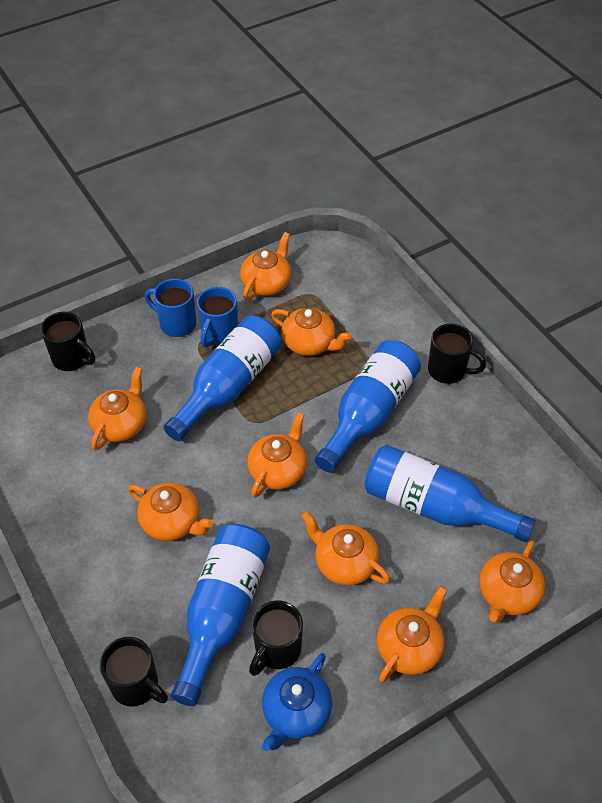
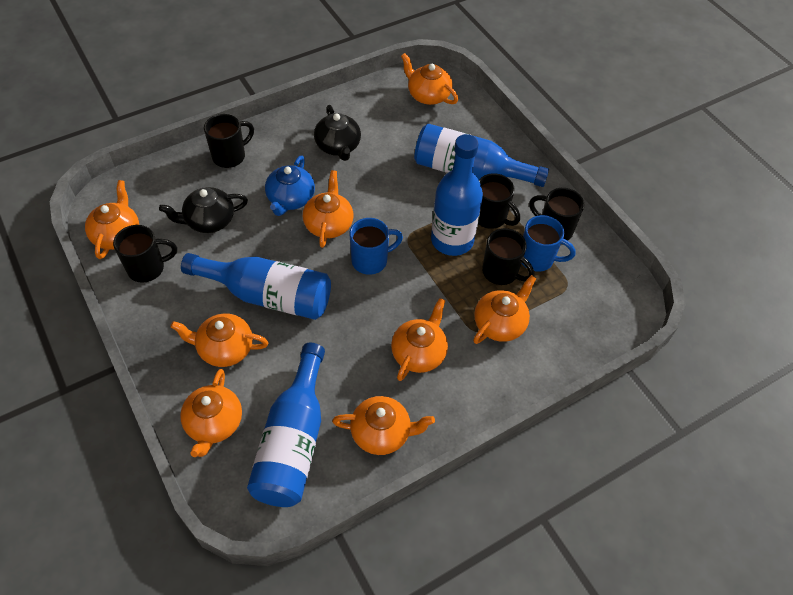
black mug: [41,312,95,371] [100,637,168,707] [249,601,303,676] [428,324,486,384] = 4 -> [113,225,177,283] [204,114,254,168] [478,173,520,229] [482,228,534,285] [529,188,585,241] = 5
black teapot: none = 0 -> [159,187,248,233] [314,105,361,161] = 2

